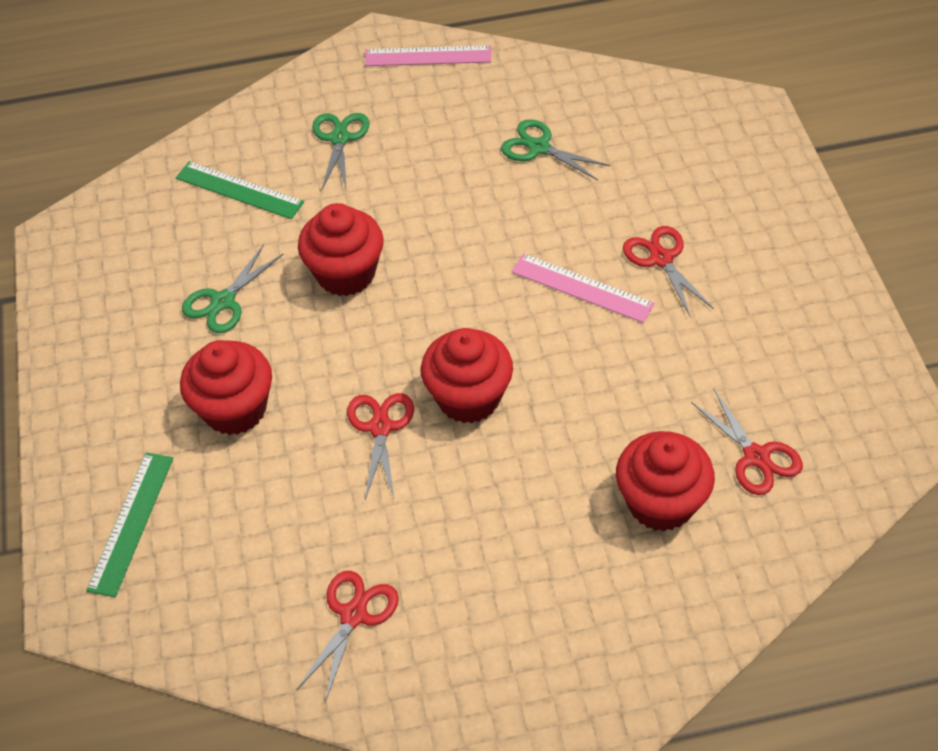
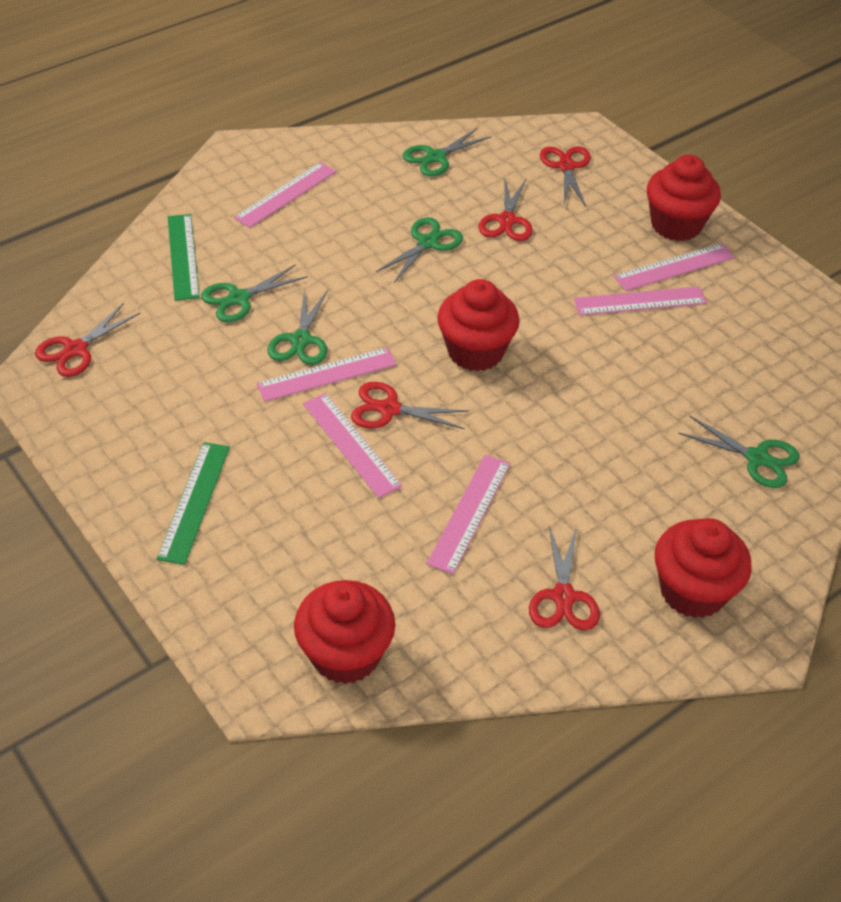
green scissors: [182,244,283,333] [312,113,370,191] [501,119,610,180] = 3 -> [201,264,308,322] [267,288,328,365] [376,217,463,283] [402,128,492,176] [678,415,800,488] = 5
pink ruler: [365,45,491,66] [512,253,655,323] = 2 -> [234,162,336,228] [256,347,397,402] [303,393,402,498] [426,455,510,574] [574,286,707,315] [614,243,735,291] = 6
red scissors: [296,571,399,702] [347,393,414,500] [623,226,714,316] [691,389,803,495] = 4 -> [35,303,140,377] [351,382,469,429] [478,180,533,241] [529,526,600,631] [540,147,591,207] = 5

